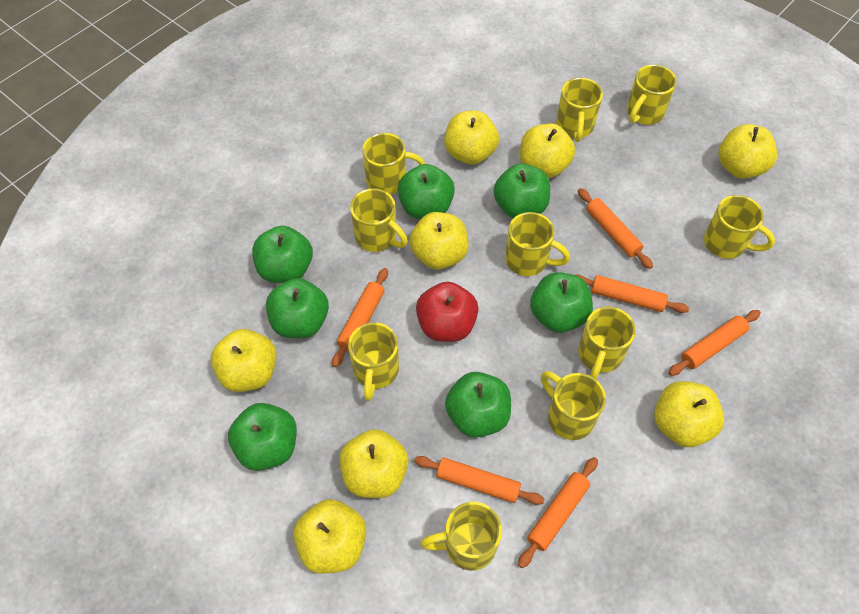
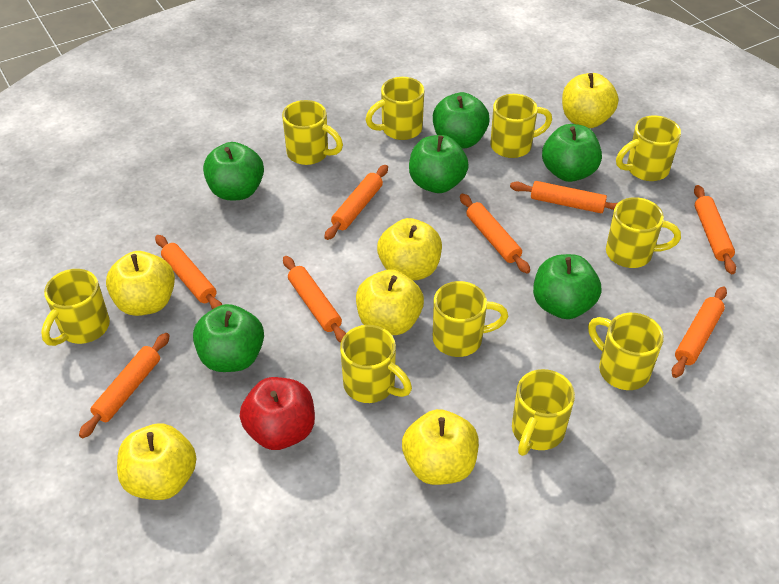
green apple: [228,403,297,471] [252,226,313,283] [266,278,329,338] [398,164,455,219] [445,372,511,438] [493,164,550,218] [530,272,593,333] = 7 -> [193,304,264,372] [203,142,264,200] [409,135,469,193] [433,92,490,149] [533,254,601,319] [542,124,602,182] = 6
orange rolling pin: [332,268,388,367] [414,456,544,505] [518,457,598,568] [576,274,689,313] [578,188,653,269] [668,310,761,376] = 6 -> [79,333,170,438] [155,235,222,309] [283,256,346,343] [325,165,388,240] [460,194,530,274] [510,181,618,213] [672,286,727,378] [694,185,736,274] = 8
yellow apple: [211,329,277,392] [293,499,366,574] [339,429,409,498] [409,212,469,269] [444,110,499,164] [520,123,575,178] [654,381,724,447] [719,124,777,179] = 8 -> [106,251,175,316] [117,423,197,500] [356,269,424,335] [377,218,442,281] [402,409,479,485] [562,73,619,128] = 6

